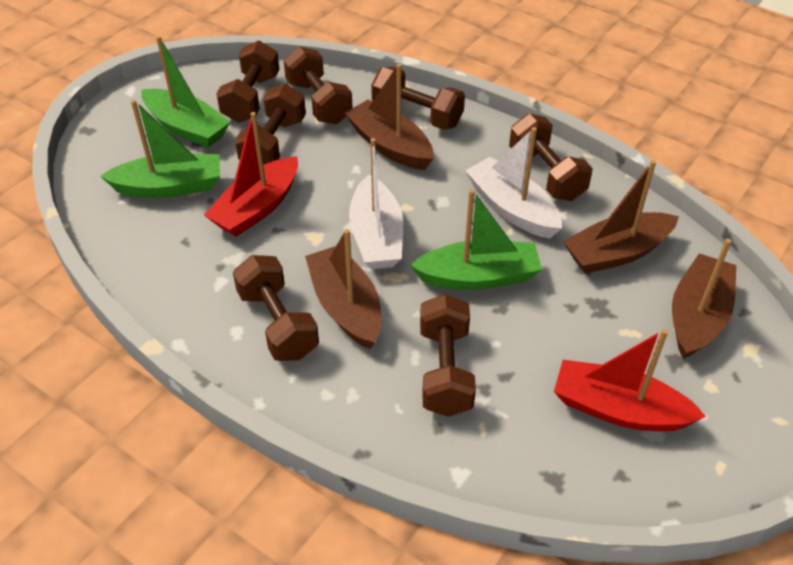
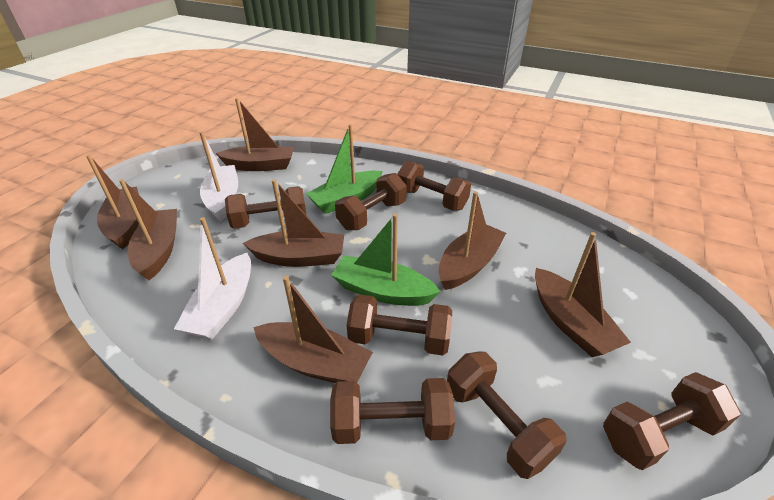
brown boat: [305,229,382,349] [345,64,434,170] [563,160,679,274] [672,239,736,359] = 4 -> [86,154,139,249] [119,179,177,280] [216,98,294,171] [243,179,344,267] [253,276,373,383] [439,191,506,290] [535,232,631,357] = 7
green boat: [100,100,220,198] [141,36,231,148] [410,189,542,290] = 3 -> [306,124,383,214] [331,214,441,306] = 2
red boat: [204,112,298,237] [554,329,706,431] = 2 -> none = 0

